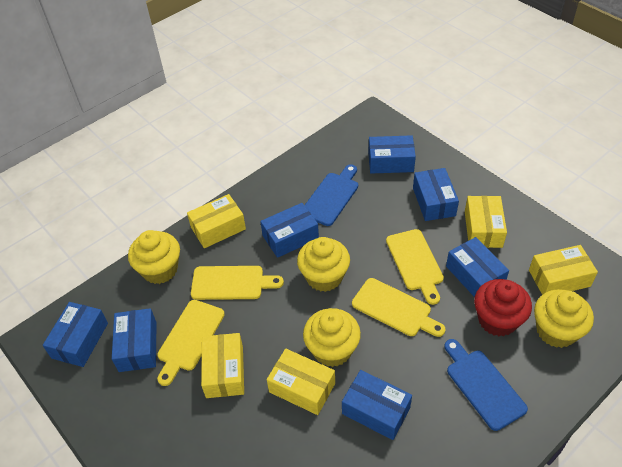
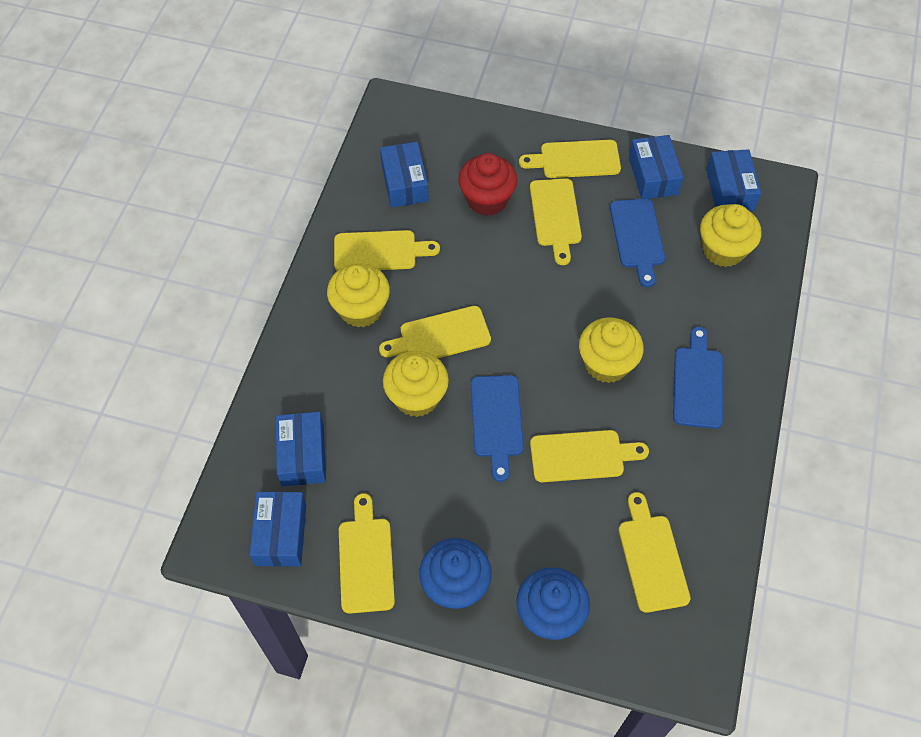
blue box: [43,302,108,367] [112,308,157,372] [260,203,319,258] [342,370,412,440] [368,135,416,174] [413,168,459,221] [446,237,509,297] = 7 -> [249,491,306,567] [276,412,326,487] [380,142,429,207] [629,135,683,199] [706,149,761,211] = 5
blue cupcake: none = 0 -> [419,538,492,609] [516,567,590,640] = 2
blue cutting board: [304,164,358,226] [444,339,528,431] = 2 -> [471,375,524,482] [610,198,665,287] [673,327,723,429] = 3
yellow box: [187,194,246,248] [201,333,244,398] [267,349,335,415] [465,196,507,248] [529,245,598,295] = 5 -> none = 0
yellow cutting board: [157,300,225,386] [191,266,284,300] [352,278,446,337] [386,229,444,305] = 4 -> [334,230,440,271] [339,493,395,614] [379,306,491,358] [519,140,621,178] [530,178,582,265] [530,430,649,482] [619,492,690,613] = 7

